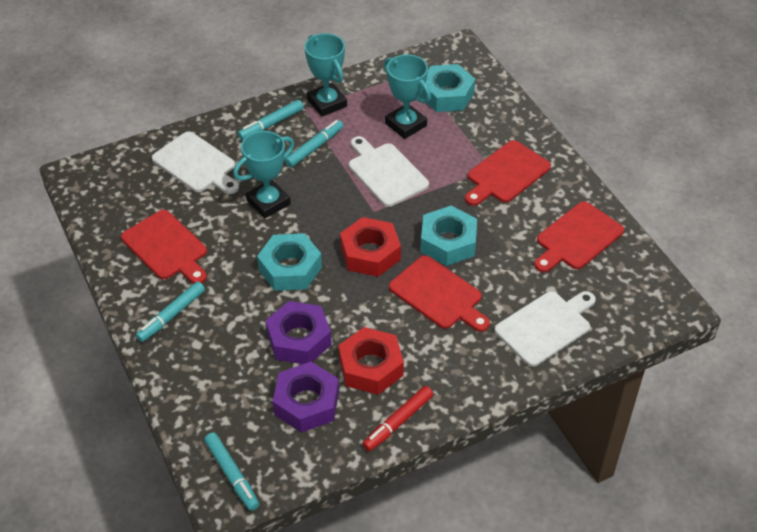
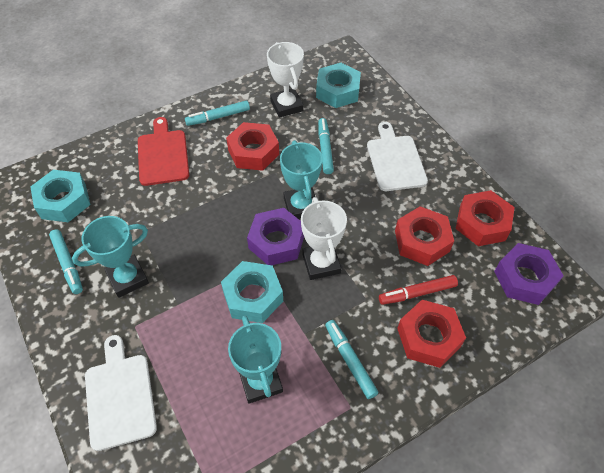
red cutting board: [121,210,207,284] [389,255,490,332] [465,140,551,206] [534,201,624,273] = 4 -> [138,117,189,186] = 1
red nut: [338,327,404,395] [340,217,401,277] = 2 -> [226,122,279,171] [395,206,454,266] [397,300,466,368] [455,190,515,246] = 4
white cutting board: [152,131,239,194] [349,136,429,207] [495,291,596,367] = 3 -> [85,335,157,451] [367,122,428,191] = 2
white trophy: none = 0 -> [267,42,304,118] [301,197,347,280] = 2

